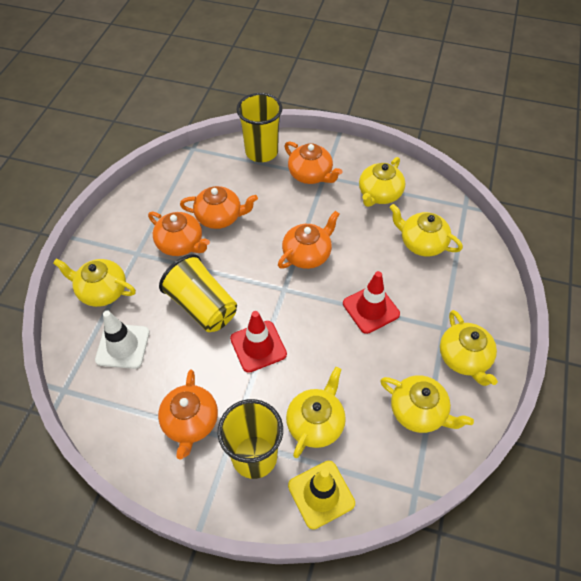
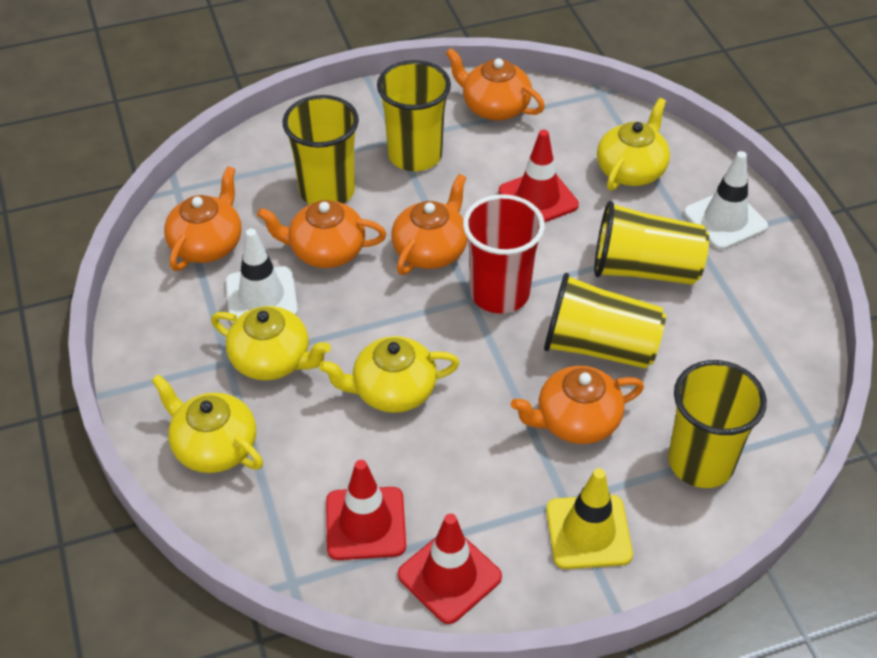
red cup: none = 0 -> [463,194,545,314] = 1
red traffic cone: [230,311,287,373] [343,271,400,334] = 2 -> [326,460,406,560] [398,514,502,624] [499,130,579,222] = 3
white traffic cone: [95,310,150,369] = 1 -> [226,228,298,324] [684,151,768,250] = 2
yellow cup: [159,254,237,332] [217,399,283,479] [237,93,282,162] = 3 -> [283,95,359,204] [377,60,451,171] [544,273,666,369] [594,201,709,285] [668,360,767,488] = 5
yellow teapot: [53,259,136,307] [286,367,346,458] [359,157,405,207] [380,375,474,433] [390,204,463,257] [440,310,498,386] = 6 -> [151,374,263,473] [211,306,331,380] [319,336,459,413] [597,98,670,191] = 4

